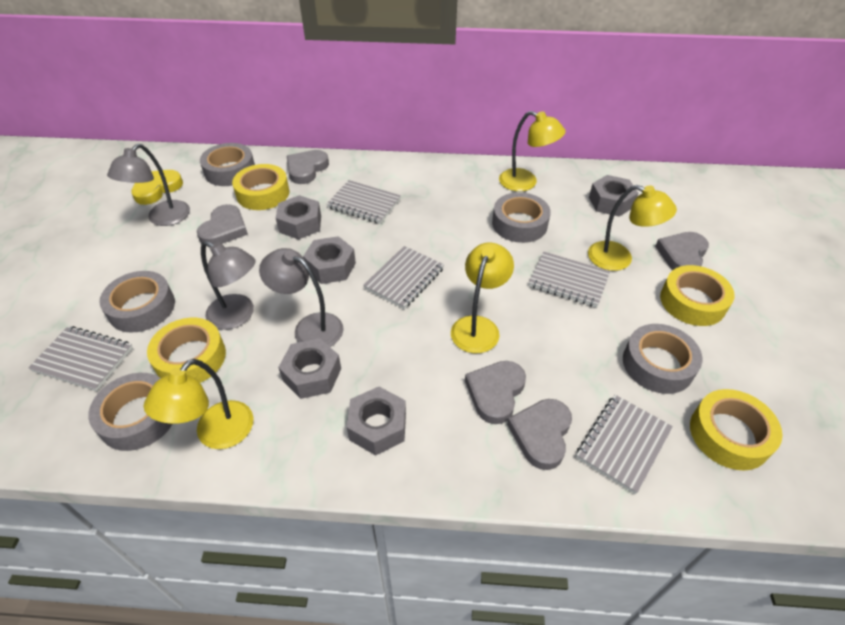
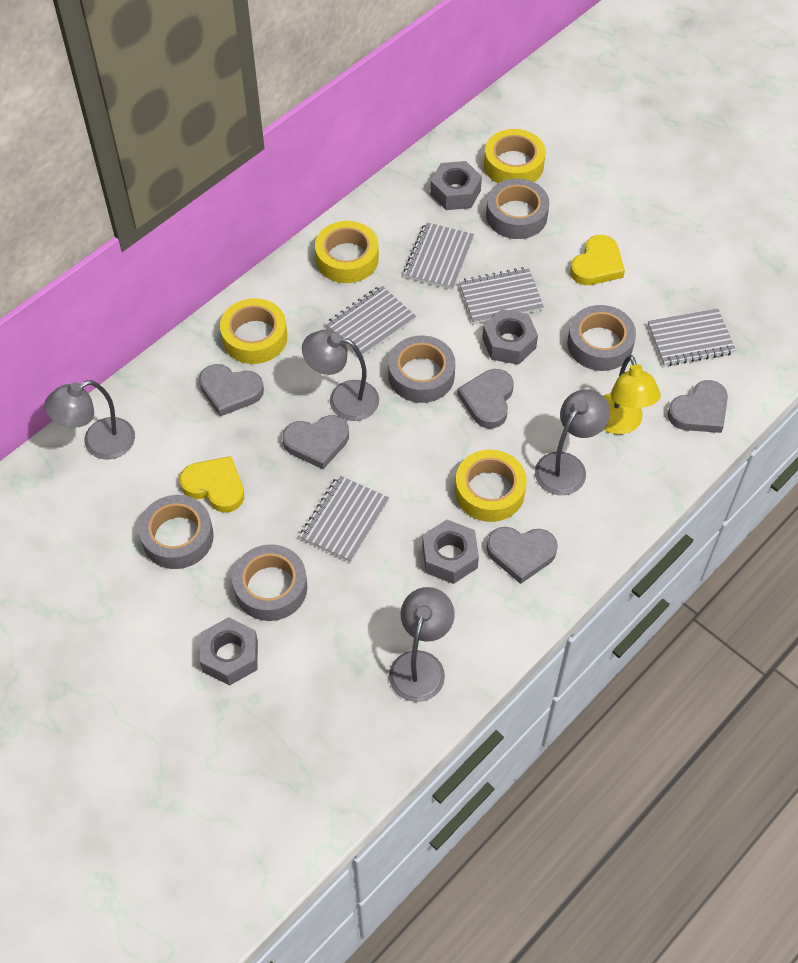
grey lamp: [107,144,190,226] [201,241,255,330] [259,248,344,347] = 3 -> [44,380,135,460] [302,330,379,421] [389,587,455,702] [535,389,610,495] = 4
grey nut: [276,195,321,240] [278,338,341,399] [303,236,356,284] [347,387,406,455] [589,175,639,217] = 5 -> [200,617,258,686] [422,520,479,584] [430,161,482,210] [482,309,538,365] = 4
yellow heart: [131,170,183,205] = 1 -> [180,456,244,513] [570,235,625,285] = 2
yellow lamp: [144,359,254,449] [451,242,514,353] [499,111,566,192] [588,185,677,271] = 4 -> [603,355,661,434] = 1

